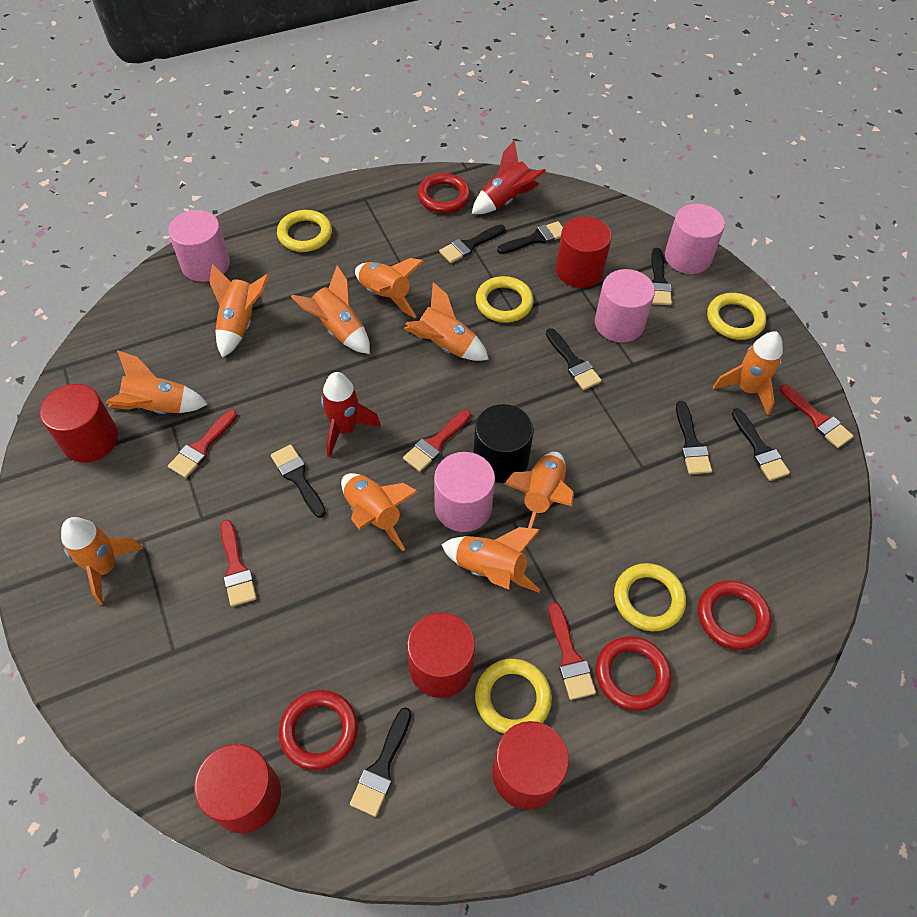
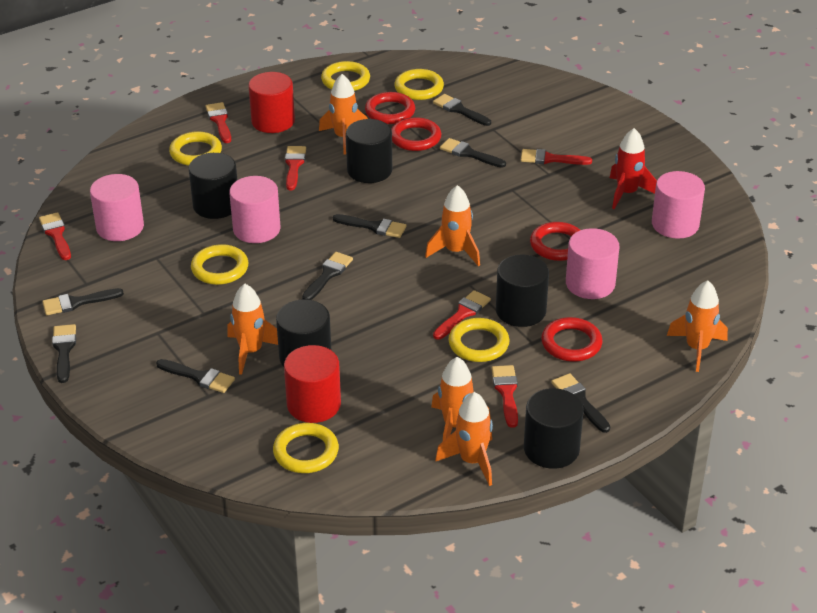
black cylinder: [473,404,534,483] = 1 -> [188,153,237,219] [276,300,331,367] [346,119,392,183] [496,255,549,327] [524,388,584,469] = 5
orange rocket: [61,517,143,605] [106,350,208,414] [209,264,269,358] [291,265,370,354] [341,473,419,551] [355,258,424,318] [404,282,489,361] [442,527,541,592] [504,452,574,528] [713,332,783,415] = 10 -> [227,284,278,375] [319,74,368,154] [425,185,480,266] [431,357,491,441] [435,392,493,486] [667,280,728,372] = 6
red brush: [168,409,237,478] [220,520,257,607] [403,410,471,472] [548,602,596,700] [780,384,853,448] = 5 -> [39,212,71,260] [206,102,231,143] [285,146,306,190] [433,290,491,340] [491,365,518,428] [521,149,592,165] = 6
red cylinder: [40,384,118,463] [194,744,281,833] [407,613,475,698] [492,721,569,810] [556,217,612,288] = 5 -> [248,72,295,133] [284,345,341,423] = 2
red rocket: [321,372,381,457] [472,140,546,214] = 2 -> [610,128,657,209] = 1
yellow ring: [277,210,332,252] [475,659,552,734] [476,276,533,323] [614,563,686,632] [707,293,766,340] = 5 -> [169,131,222,166] [191,244,248,285] [273,423,339,473] [321,61,370,91] [394,69,444,100] [449,318,510,362] = 6

